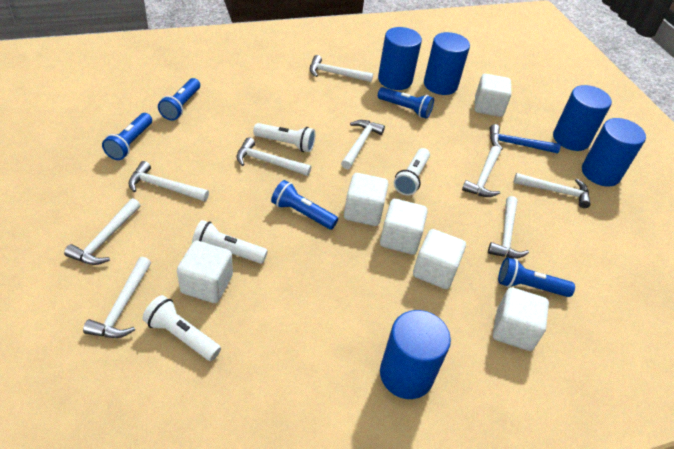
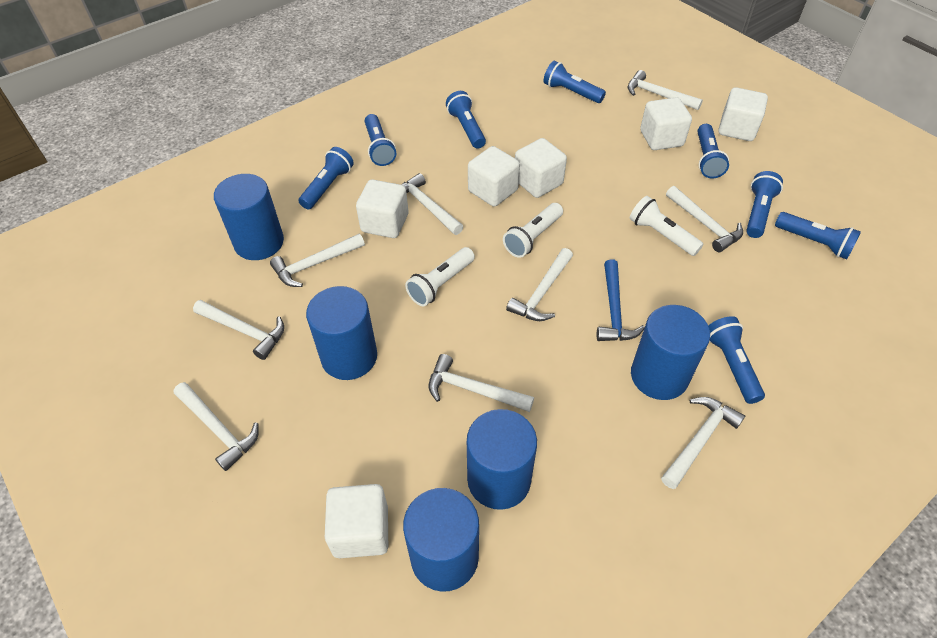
blue flashlight: [102,113,152,160] [158,78,200,121] [271,180,338,229] [378,87,434,119] [498,257,575,297] = 5 -> [299,147,354,209] [365,114,396,166] [446,91,486,149] [543,61,606,103] [697,124,729,178] [708,316,765,404] [746,171,783,238] [775,212,861,259] = 8
white flashlight: [142,295,221,361] [192,220,268,264] [253,123,315,152] [394,148,430,196] = 4 -> [405,247,475,306] [503,203,563,258] [630,196,703,256] = 3

